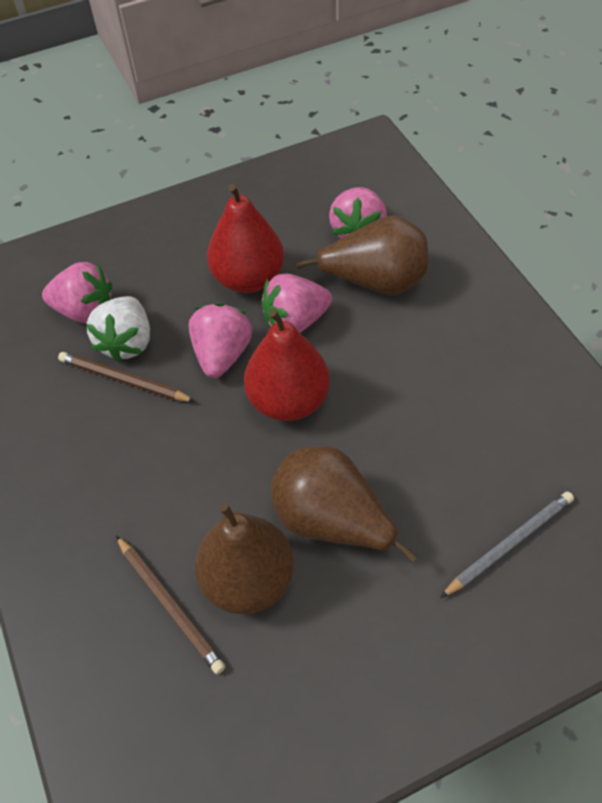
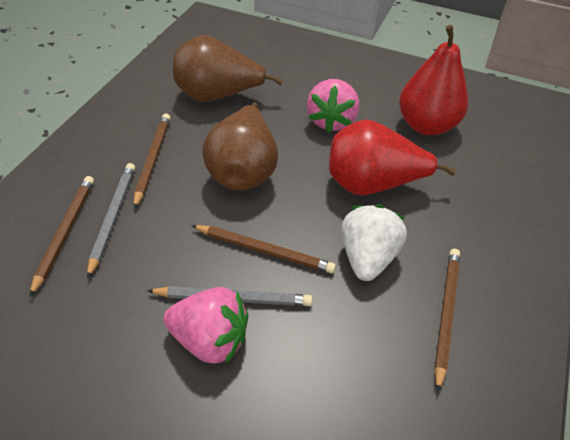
brown pear: [195,503,294,614] [270,446,417,563] [296,216,428,295] = 3 -> [173,35,283,102] [202,102,278,191] = 2
brown pencil: [58,352,196,402] [116,536,225,674] = 2 -> [30,176,94,297] [133,114,171,209] [191,225,336,273] [434,249,460,392] = 4
grey pencil: [440,491,574,598] = 1 -> [87,163,135,279] [147,286,312,306] = 2
pink strawberry: [42,262,112,324] [189,303,252,378] [261,274,332,333] [329,187,387,239] = 4 -> [163,287,248,364] [307,79,359,133] = 2

